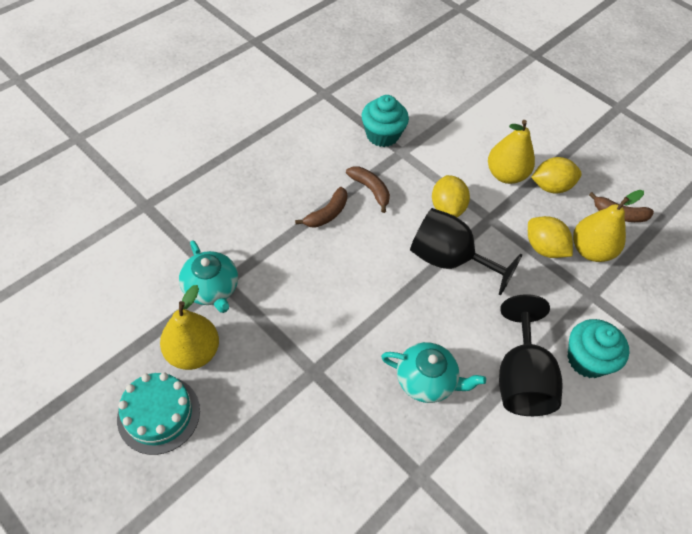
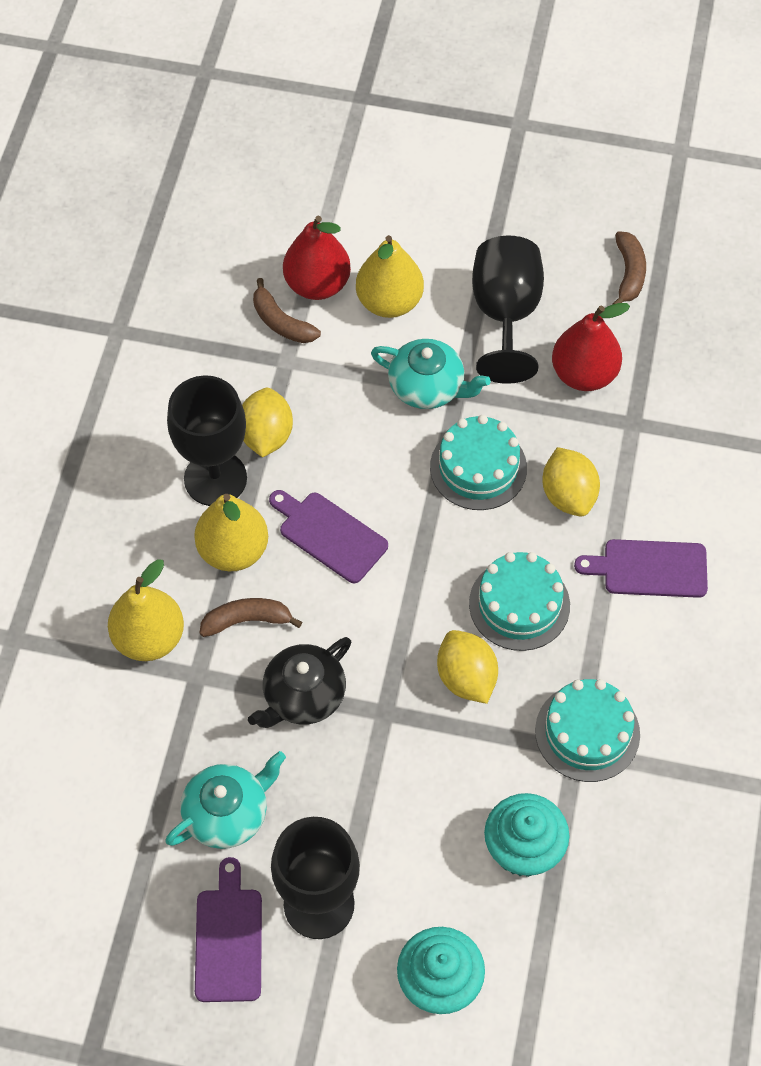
black goblet: [410,208,522,295] [499,294,563,416] = 2 -> [167,375,247,506] [271,817,360,939] [472,236,544,384] = 3
black teapot: none = 0 -> [248,637,351,728] = 1
purple cutting board: none = 0 -> [195,857,262,1002] [269,490,388,583] [574,539,708,598] = 3
red pear: none = 0 -> [283,216,351,300] [552,303,630,391] = 2
turquoise cake: [117,373,200,455] = 1 -> [430,415,527,510] [469,552,570,651] [535,679,640,782] = 3

